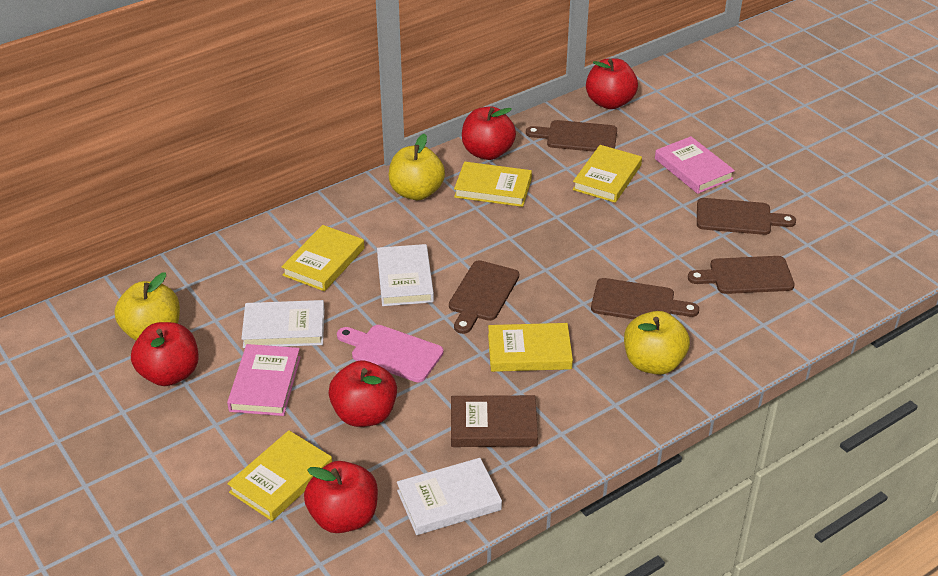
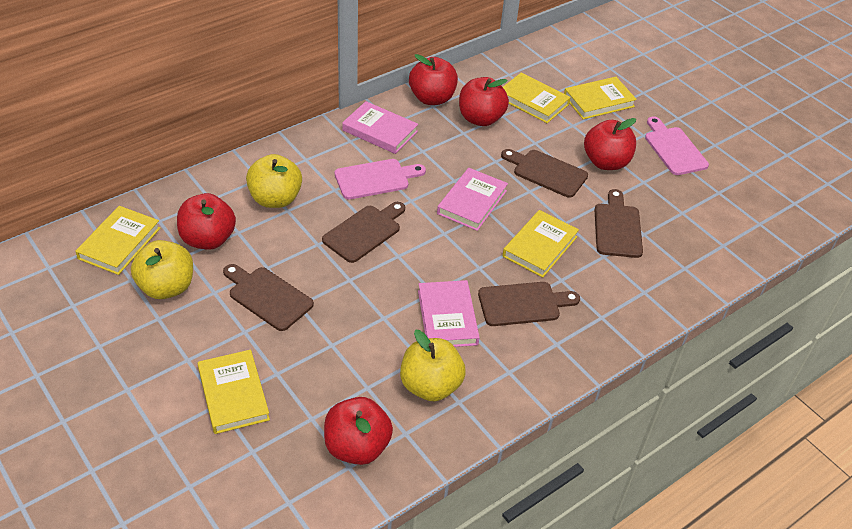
brown book: [451,395,538,447] = 1 -> none = 0
pink book: [227,344,301,416] [655,136,735,194] = 2 -> [342,101,418,154] [418,280,480,347] [437,168,508,231] = 3
pink cutting board: [337,325,444,382] = 1 -> [335,159,426,199] [645,116,709,175] = 2
white book: [241,300,325,348] [377,244,434,306] [397,458,502,535] = 3 -> none = 0

